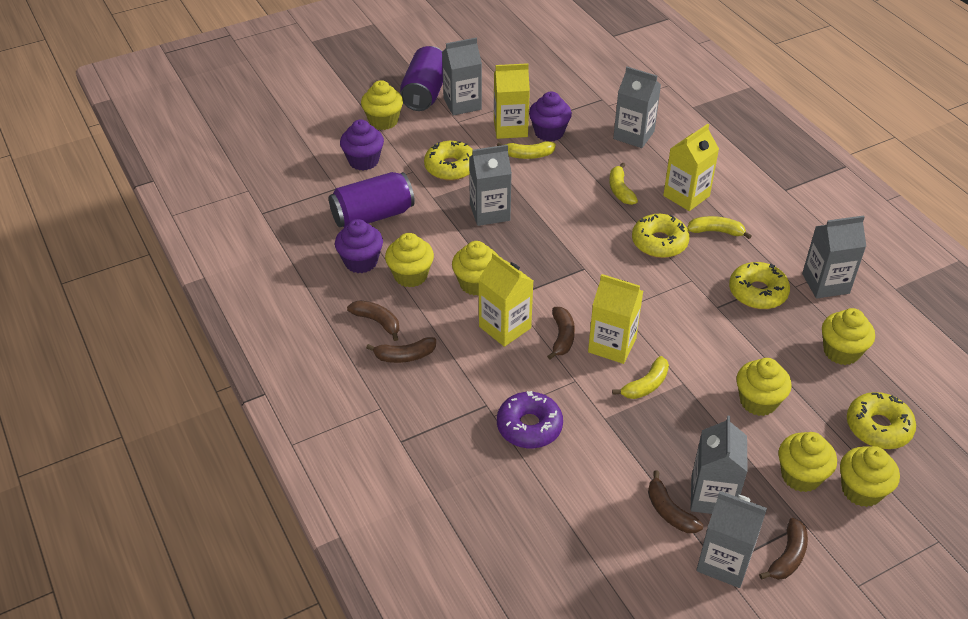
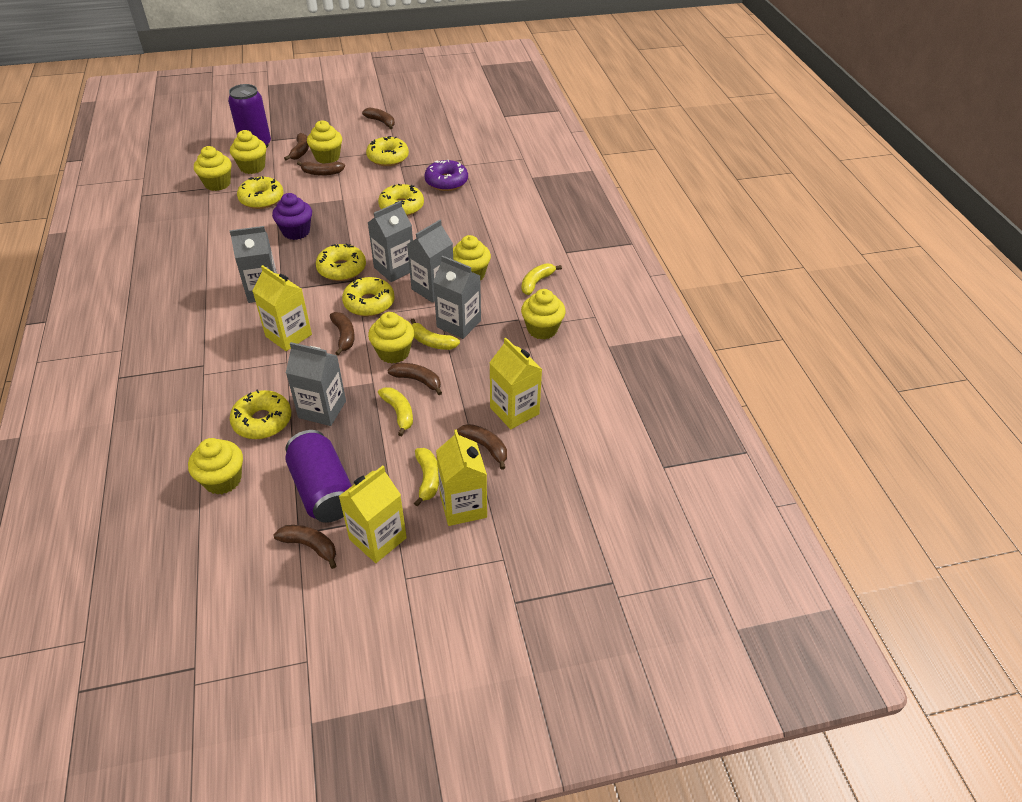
brown banana: [347,300,399,341] [366,337,436,363] [547,307,575,360] [648,470,704,533] [759,518,808,580] = 5 -> [274,525,336,569] [284,133,309,160] [297,161,345,176] [330,312,355,356] [362,107,395,129] [387,363,442,395] [457,424,507,470] = 7
grey carton: [442,38,482,116] [469,145,512,226] [613,67,661,148] [691,416,748,514] [696,491,767,588] [802,215,866,299] = 6 -> [230,226,277,303] [286,342,346,426] [368,201,413,282] [407,220,453,303] [433,255,481,339] = 5
purple cupcake: [335,219,383,273] [340,120,384,171] [529,92,572,142] = 3 -> [272,193,312,240] = 1
yellow donut: [424,141,473,181] [632,214,689,258] [729,262,790,309] [847,392,916,449] = 4 -> [230,390,291,439] [237,176,284,209] [316,244,366,281] [342,277,395,317] [366,136,409,166] [378,184,424,216] = 6

